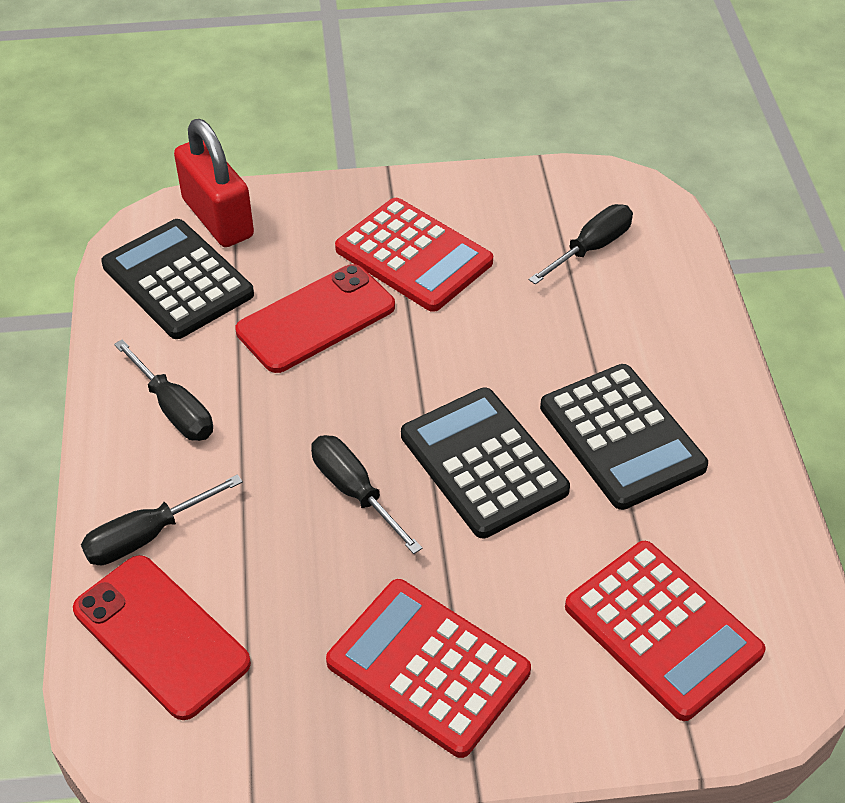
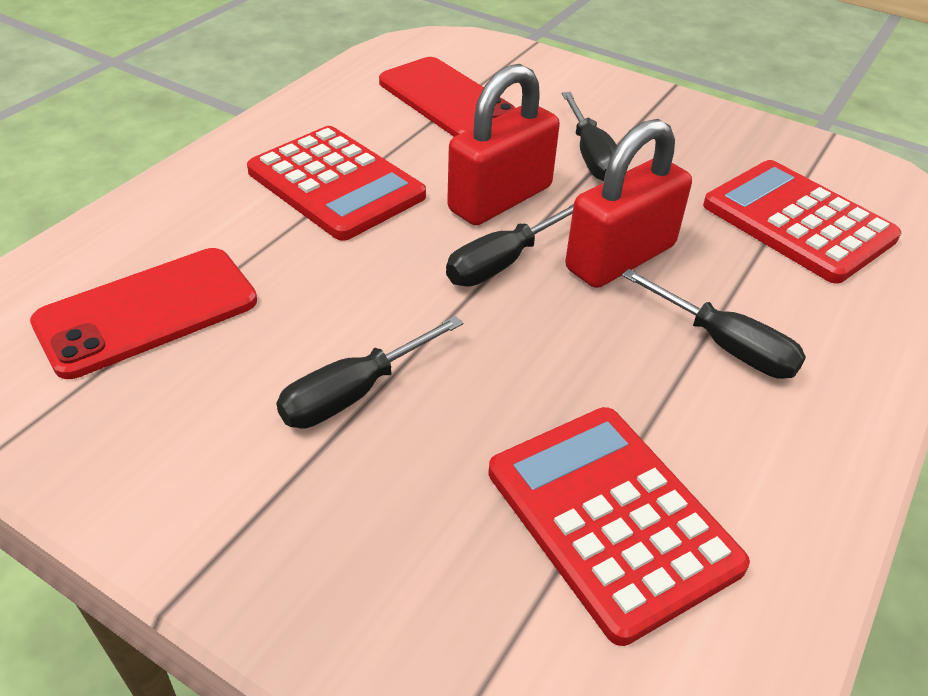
black calculator: [101,219,254,339] [401,388,570,538] [540,364,708,510] = 3 -> none = 0
red padlock: [174,119,254,247] = 1 -> [447,64,560,225] [565,119,692,288] = 2

